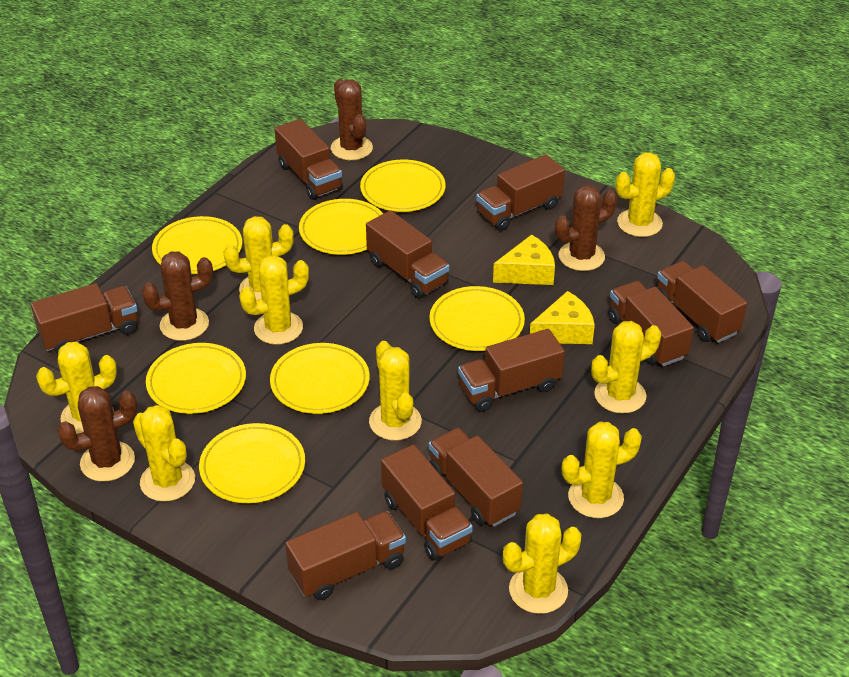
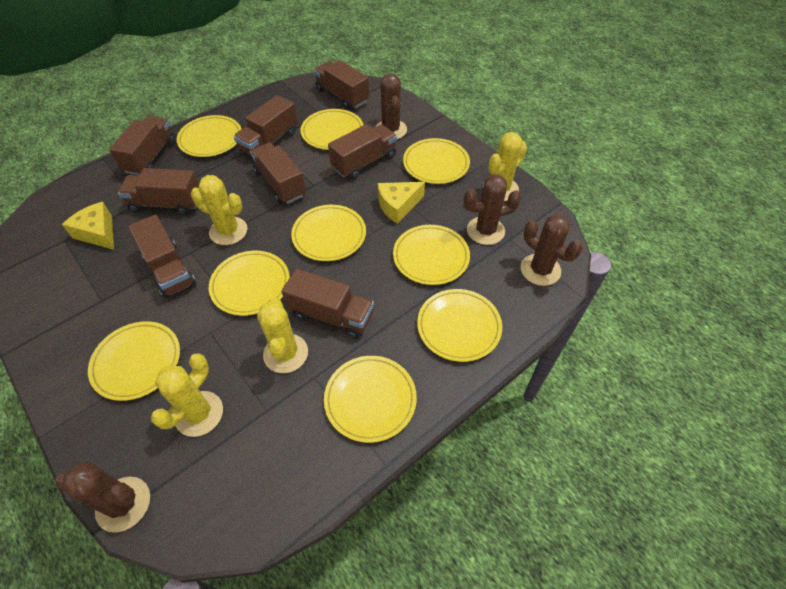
brown truck: [31,283,138,354] [275,119,343,200] [285,511,406,600] [366,210,449,298] [381,444,473,560] [429,428,523,527] [458,329,565,412] [476,155,565,231] [608,281,694,366] [657,261,747,343] = 10 -> [109,116,176,176] [118,168,199,215] [128,215,196,298] [233,95,298,156] [250,143,306,204] [282,268,374,339] [314,60,369,110] [328,124,397,179] = 8
yellow cactus: [36,341,117,434] [133,405,195,502] [223,216,294,300] [239,255,309,345] [369,341,422,441] [503,513,581,614] [562,422,642,518] [591,321,661,414] [616,152,675,237] = 9 -> [151,354,223,437] [191,175,248,245] [257,298,308,373] [483,132,527,201] = 4
yellow plate: [146,343,246,414] [152,216,242,274] [199,423,305,503] [270,343,370,414] [299,199,383,255] [360,160,445,212] [430,286,525,351] = 7 -> [88,321,180,401] [177,115,241,157] [209,251,290,316] [291,205,366,261] [300,109,364,150] [324,356,417,443] [393,225,470,285] [403,138,470,184] [417,289,502,362] = 9

